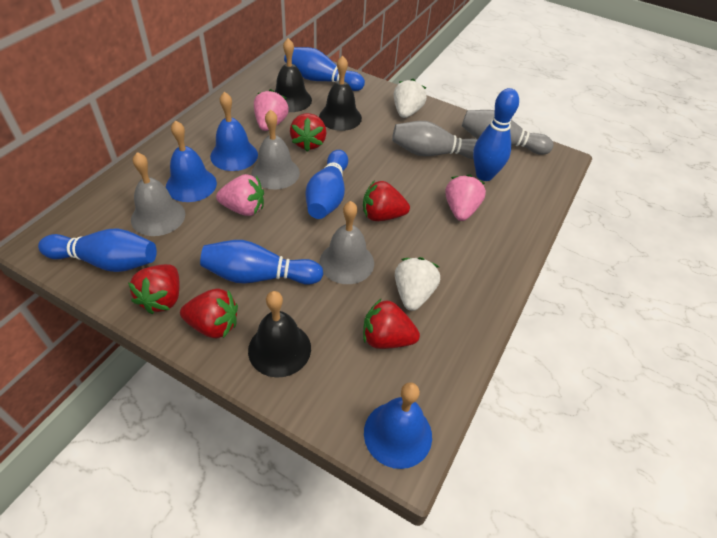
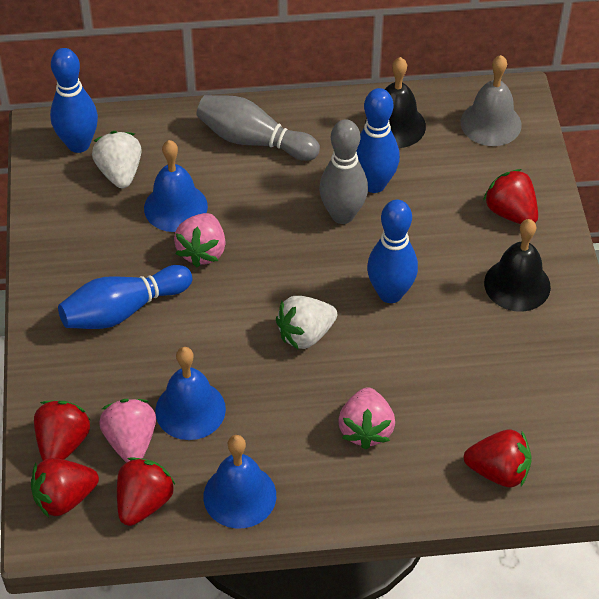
black bell: [248,291,311,378] [275,38,312,112] [319,56,362,131] = 3 -> [365,57,426,148] [484,219,551,312] = 2
blue bowling pin: [38,228,157,272] [200,240,323,285] [284,47,365,91] [305,150,348,219] [473,88,519,181] = 5 -> [50,48,98,153] [58,265,192,329] [356,88,400,193] [367,200,418,303] = 4
grey bell: [131,152,185,236] [251,109,300,190] [320,201,374,284] = 3 -> [461,55,522,146] = 1

